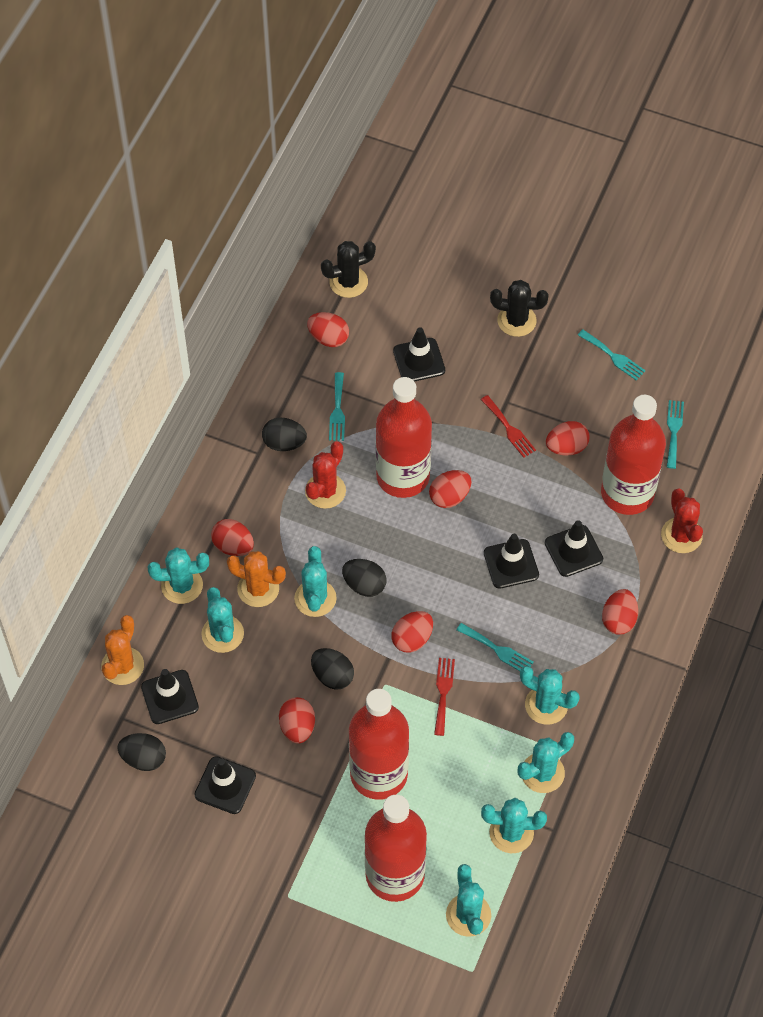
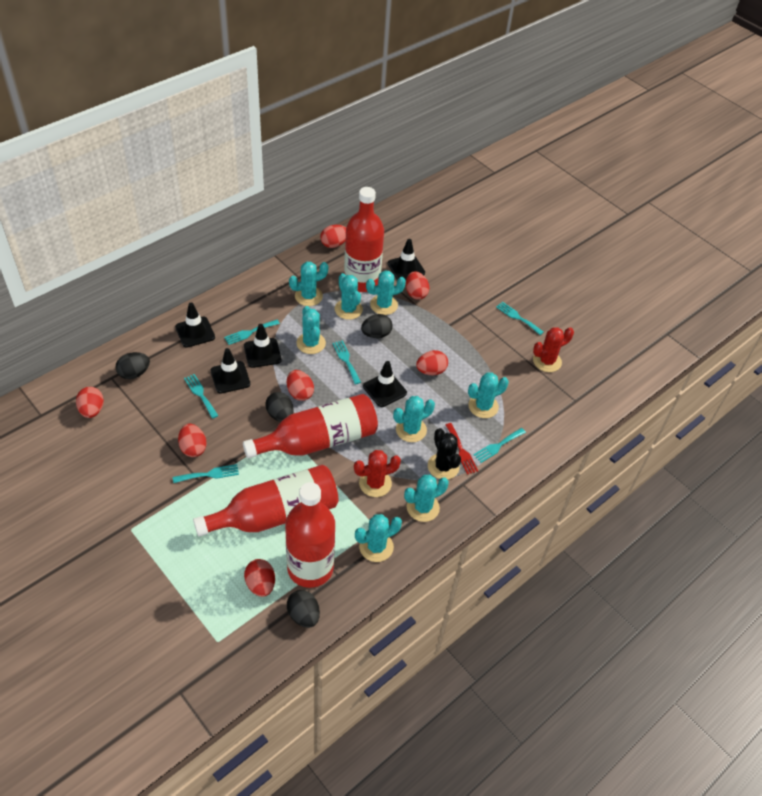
black cactus: [321,241,376,298] [490,280,549,337] = 2 -> [428,428,461,479] = 1
orange cactus: [101,615,144,685] [227,551,286,607] = 2 -> none = 0
red fork: [434,658,455,736] [481,395,536,458] = 2 -> [445,423,478,475] = 1
turquoise cactus: [148,547,209,604] [201,587,244,653] [294,546,337,617] [446,864,491,937] [481,798,547,853] [518,732,574,793] [520,666,580,725] = 7 -> [289,262,328,306] [296,306,326,354] [335,273,363,320] [355,514,402,562] [366,270,406,315] [393,396,435,442] [404,475,449,522] [468,373,509,418] = 8
turquoise fork: [329,372,345,441] [456,623,534,671] [578,330,646,380] [667,400,684,469] = 4 -> [173,464,239,483] [184,374,218,419] [224,320,280,345] [332,340,361,384] [474,428,526,463] [496,302,543,335] = 6

